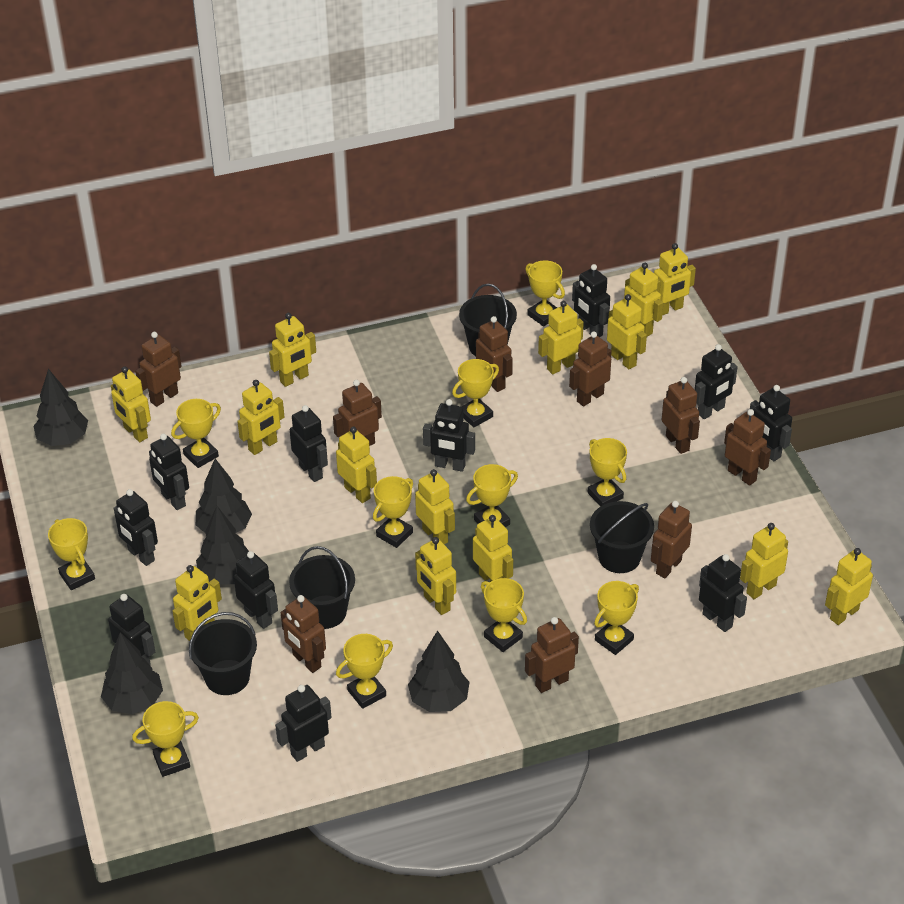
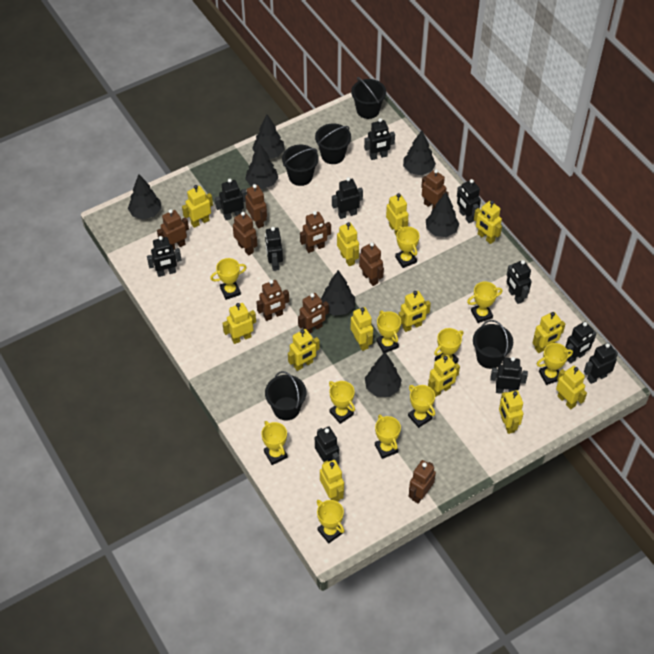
black bucket: [189,612,257,695] [289,546,355,629] [459,284,517,356] [590,501,654,573] = 4 -> [265,371,307,420] [282,145,319,186] [315,123,351,164] [351,77,386,119] [473,320,513,369] = 5
black tree: [33,369,88,446] [101,632,163,714] [196,459,252,533] [196,506,249,585] [408,630,470,712] = 5 -> [128,174,161,220] [245,144,278,189] [252,114,285,159] [321,270,355,316] [365,352,402,397] [403,130,436,175] [426,192,460,237] = 7
yellow robot: [111,367,151,442] [173,565,222,641] [237,380,284,455] [269,313,316,387] [336,427,377,503] [415,469,455,544] [415,537,456,615] [473,515,513,582] [538,301,584,374] [607,294,647,369] [624,263,663,337] [654,243,696,315] [740,523,788,599] [825,548,873,625] = 14 -> [182,185,213,228] [223,303,256,344] [288,329,320,371] [320,460,344,502] [337,222,359,266] [351,307,373,351] [386,193,408,236] [398,291,431,332] [428,355,460,397] [474,200,502,244] [499,390,523,434] [533,312,565,353] [556,366,587,409] = 13

